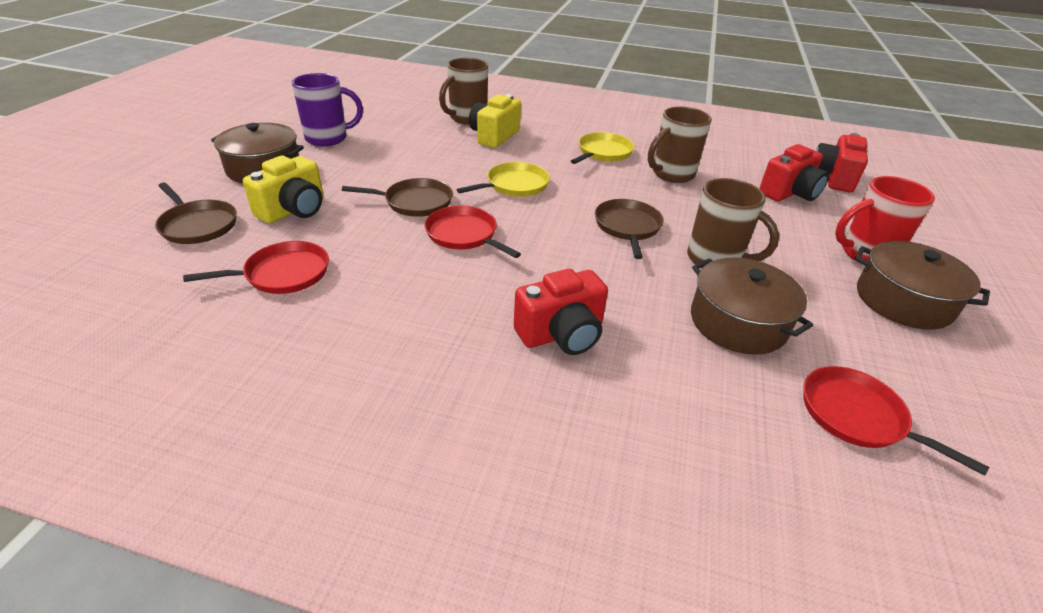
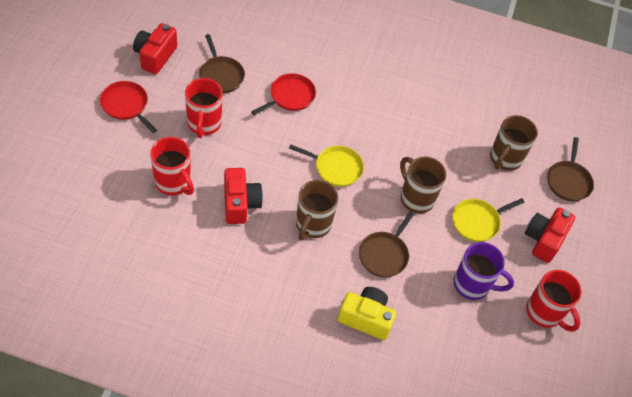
brown pot: [211,123,304,183] [691,258,813,355] [855,241,990,330] = 3 -> none = 0
red mug: [835,176,935,264] = 1 -> [150,137,194,195] [185,78,223,138] [526,270,581,332] = 3
red pan: [183,241,329,294] [424,206,521,258] [803,366,989,476] = 3 -> [100,81,157,133] [251,73,316,115] = 2
yellow camera: [243,155,324,224] [469,94,521,148] = 2 -> [338,287,396,340] = 1

